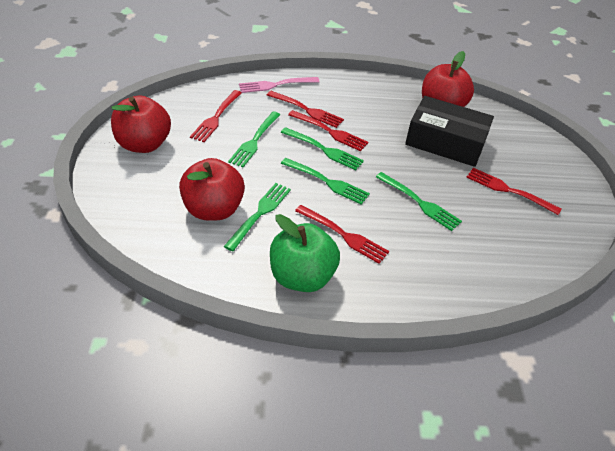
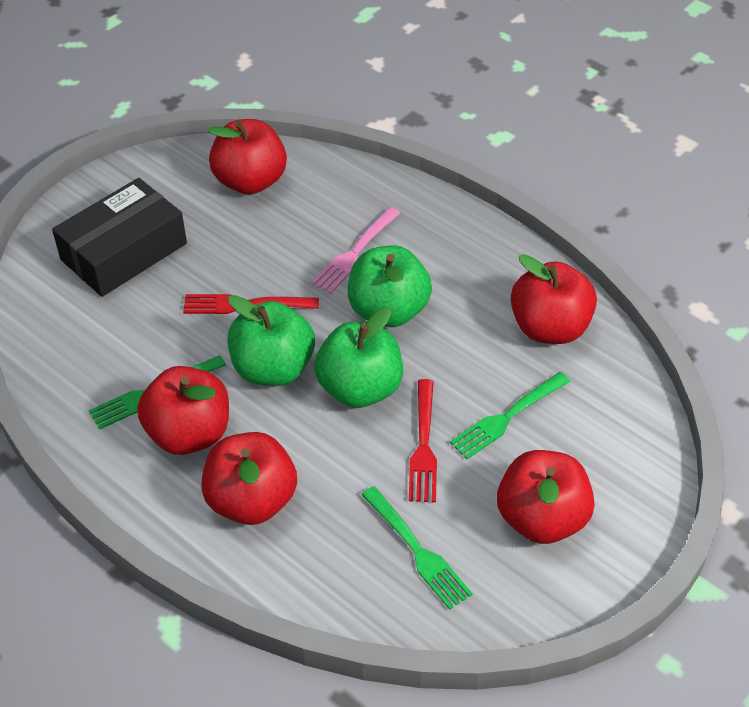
green apple: [270,214,340,292] = 1 -> [228,295,315,386] [314,306,403,408] [348,245,432,327] = 3
green fork: [224,183,291,251] [228,111,280,167] [281,127,364,170] [281,158,370,205] [376,172,462,231] = 5 -> [88,355,226,430] [361,486,473,610] [450,372,570,459] = 3
red apple: [111,95,171,153] [179,158,245,221] [422,51,474,107] = 3 -> [137,366,229,455] [201,432,297,525] [208,119,287,194] [497,450,594,544] [511,254,597,344] = 5
red fork: [190,90,241,142] [267,91,344,128] [288,110,368,151] [295,205,389,264] [466,168,562,215] = 5 -> [183,294,319,314] [409,379,437,502] = 2

